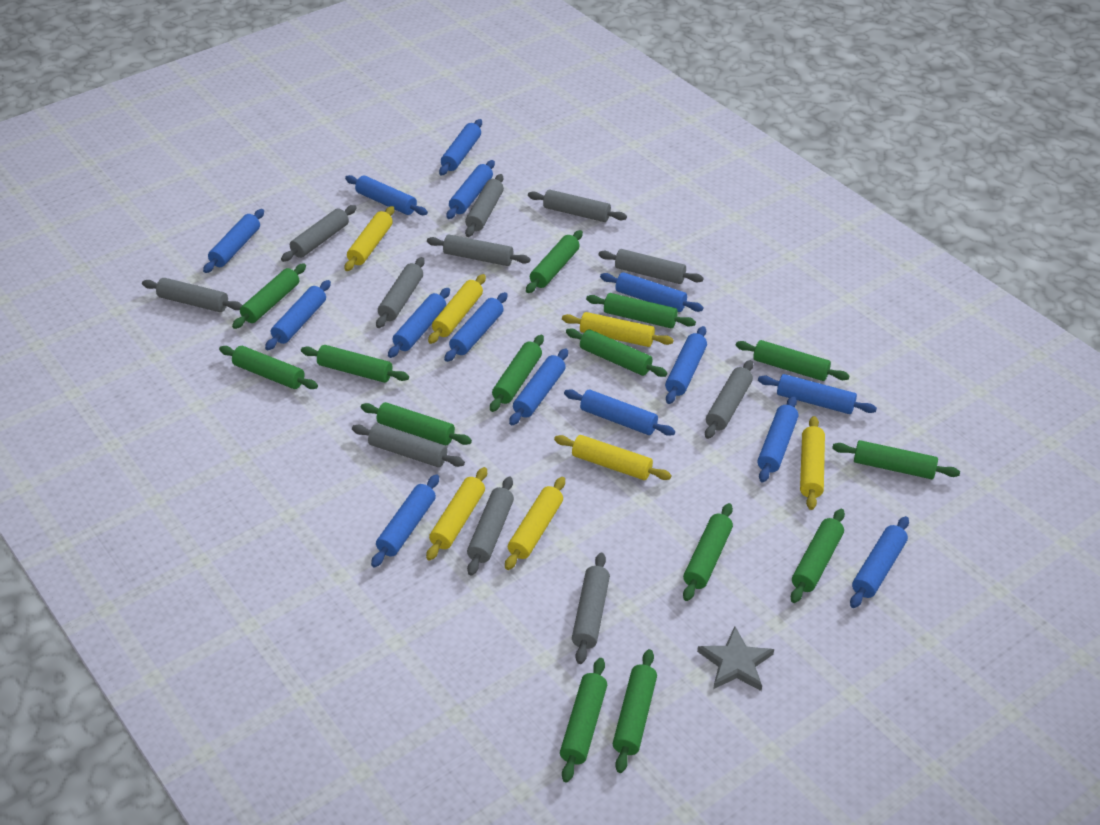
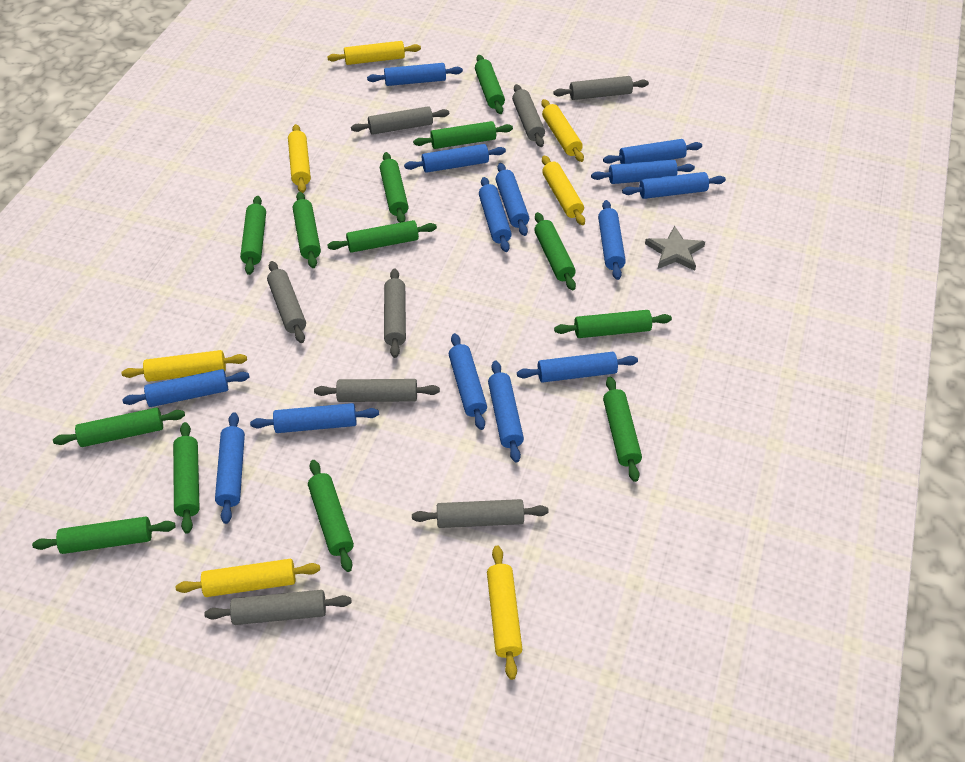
blue rolling pin: [203,209,264,273] [265,280,331,350] [345,175,428,215] [371,474,439,568] [388,288,450,358] [439,119,482,175] [444,292,508,362] [446,160,495,219] [509,348,568,425] [564,389,675,436] [600,272,704,312] [665,326,707,404] [757,396,799,482] [758,374,877,414] [850,516,909,608] = 15 -> [122,369,249,407] [215,412,245,524] [250,403,379,433] [367,63,463,86] [404,144,506,173] [449,333,487,430] [479,177,512,252] [488,360,524,463] [496,163,529,236] [517,352,638,383] [591,160,695,184] [598,200,626,280] [603,139,702,164] [622,172,726,199] = 14
green rolling pin: [219,346,318,389] [232,263,306,329] [301,345,409,383] [361,402,472,445] [490,335,544,412] [526,230,583,293] [560,658,607,782] [566,328,667,377] [586,293,696,328] [613,649,657,773] [683,503,733,601] [736,340,850,381] [791,509,845,603] [832,440,960,479] = 14 -> [32,517,175,554] [53,408,185,447] [173,422,200,534] [240,196,266,275] [293,192,321,268] [308,460,354,572] [327,220,437,253] [380,152,408,223] [413,121,513,149] [475,55,505,114] [534,212,576,291] [554,310,672,338] [603,377,642,482] = 13
grey rolling pin: [142,278,242,312] [281,205,356,262] [352,424,465,467] [376,257,425,328] [427,235,530,266] [465,174,504,237] [467,477,514,576] [528,189,627,222] [572,553,610,664] [598,249,704,284] [705,360,753,439] = 11 -> [204,590,352,625] [267,261,306,343] [314,379,440,402] [351,106,449,135] [384,269,406,358] [412,499,549,528] [512,84,545,147] [553,76,649,100] = 8

